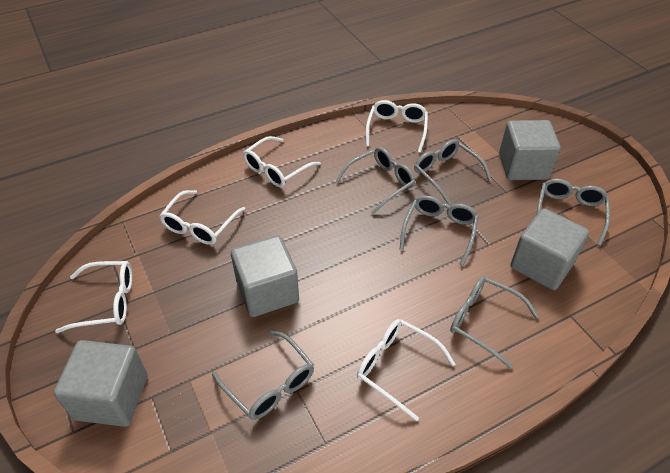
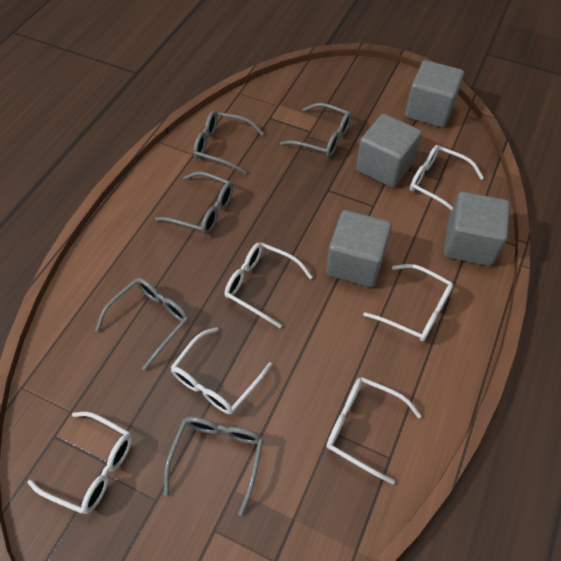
grey glasses: [212,331,314,420] [336,147,415,214] [400,196,479,266] [414,139,492,205] [450,276,539,369] [536,179,610,246] = 6 -> [95,278,189,371] [155,171,233,235] [164,416,264,516] [194,111,264,174] [280,103,352,157] = 5
white glasses: [55,261,132,333] [159,190,245,245] [243,136,321,187] [357,319,455,421] [366,100,428,153] = 5 -> [28,412,132,514] [171,327,272,414] [225,242,313,328] [326,377,422,485] [363,264,453,341] [410,145,484,211] = 6

